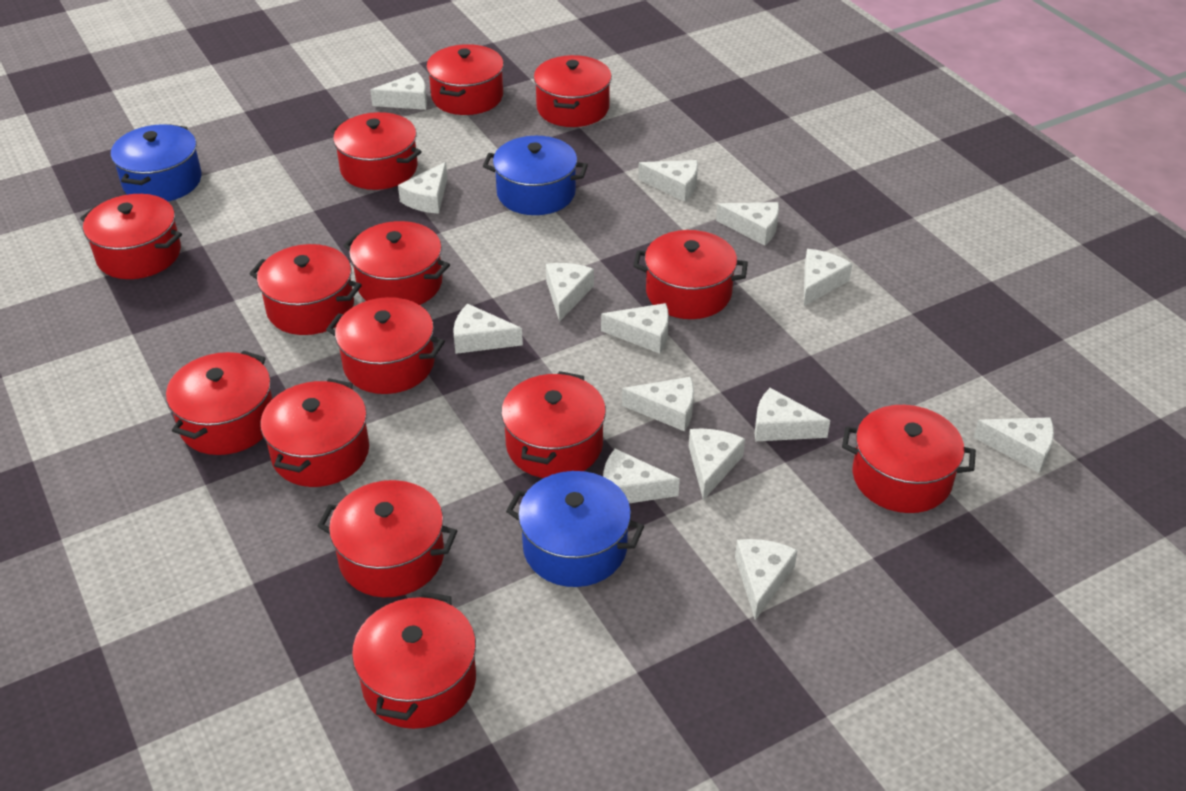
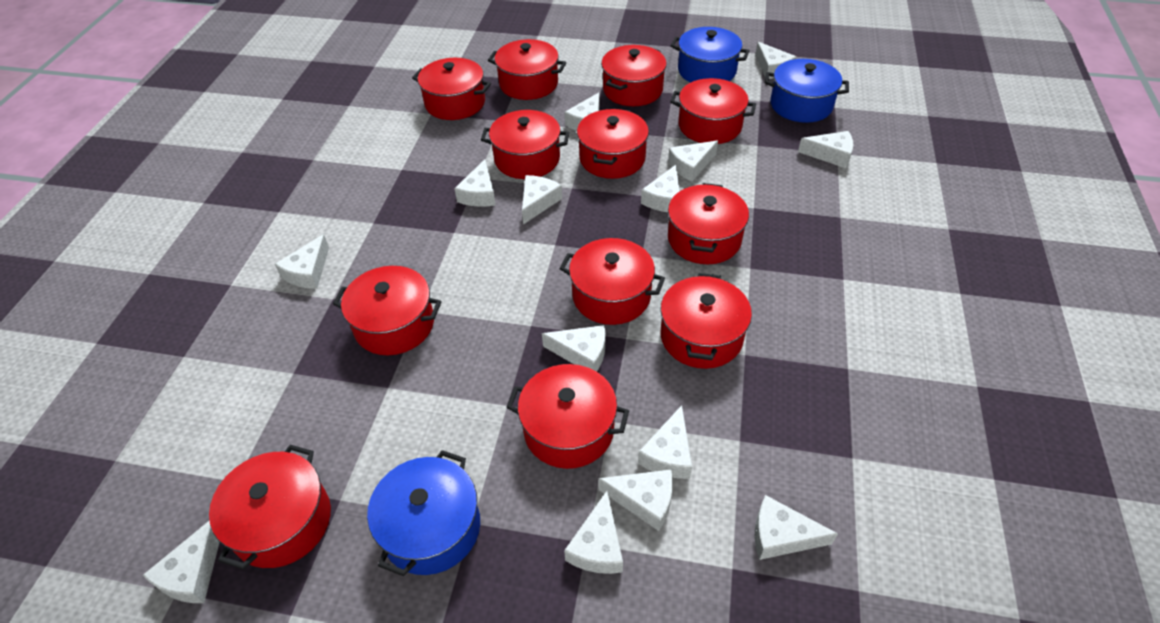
red pot: [80,194,182,279] [166,350,272,455] [249,244,362,335] [260,378,369,487] [317,480,457,597] [326,297,445,394] [331,112,422,190] [343,221,450,305] [352,591,476,729] [426,44,504,115] [501,371,606,478] [534,55,612,127] [633,230,748,319] [842,405,976,513] = 14 -> [209,445,331,570] [333,266,442,355] [412,58,491,120] [481,110,569,179] [488,39,566,100] [506,364,629,469] [559,238,665,325] [577,108,649,179] [601,45,667,106] [661,273,752,369] [668,183,749,264] [670,78,756,144] = 12

